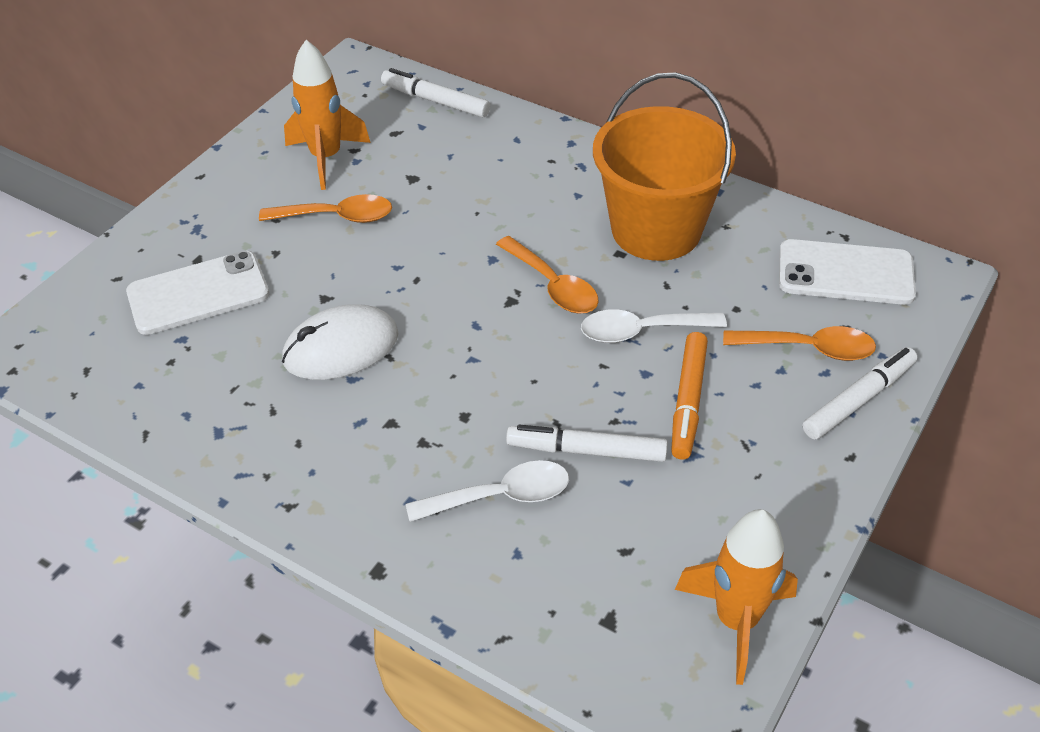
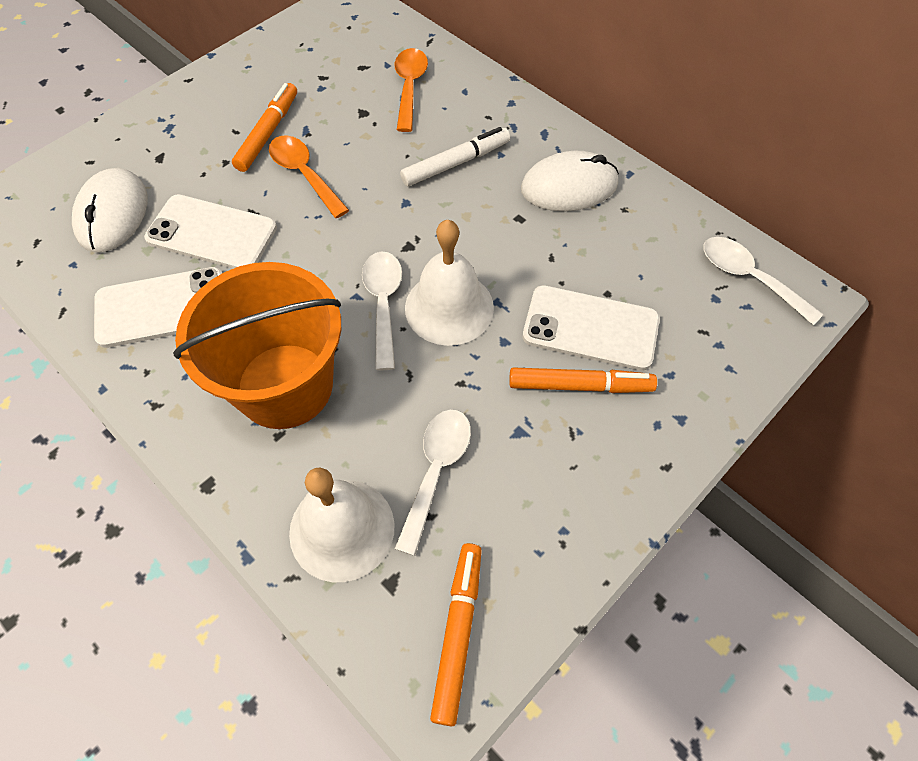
orange marker: [671,332,708,460] = 1 -> [232,83,297,172] [430,543,482,726] [509,367,657,393] = 3
orange rocket: [284,40,371,190] [675,509,798,685] = 2 -> none = 0
orange spoon: [259,194,392,223] [496,236,599,314] [723,326,876,361] = 3 -> [269,136,349,218] [395,48,428,132] = 2
white bell: none = 0 -> [289,467,395,582] [405,220,494,346] = 2
white marker: [381,68,490,117] [506,425,668,462] [803,347,917,440] = 3 -> [400,127,510,186] = 1
white mouse: [282,304,398,380] = 1 -> [72,168,148,252] [521,151,619,211] = 2
white phone: [126,251,269,335] [779,239,916,305] = 2 -> [94,267,222,348] [144,194,277,269] [523,285,660,371] = 3
white spoon: [406,460,569,522] [581,309,727,343] = 2 -> [362,251,402,370] [395,409,471,556] [703,237,823,325] = 3

